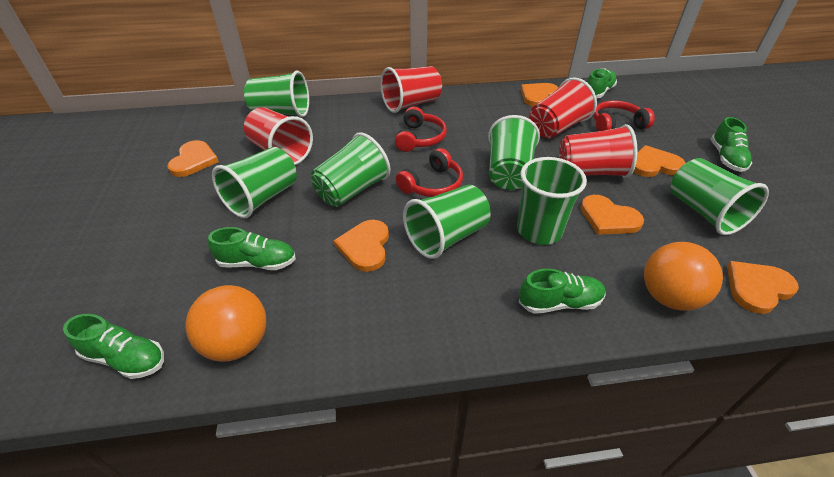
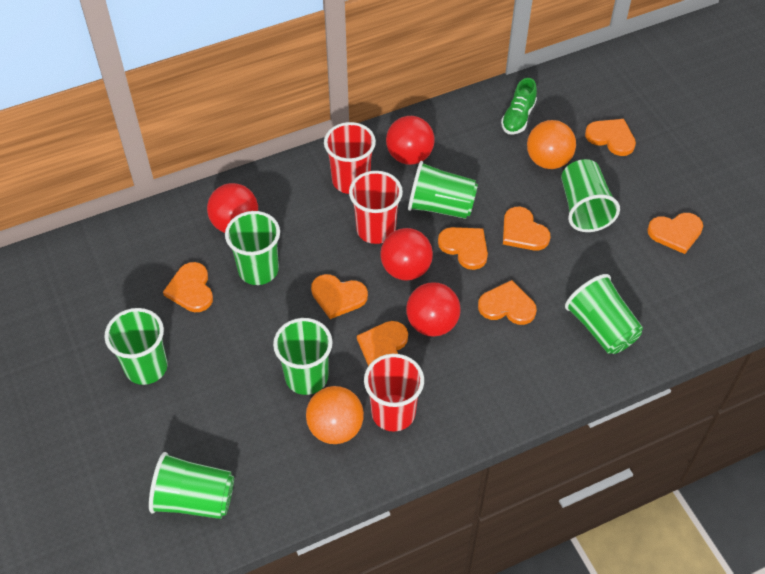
green shoe: [63,314,164,379] [208,227,296,270] [519,269,606,314] [587,69,617,98] [711,117,752,172] = 5 -> [501,78,537,134] = 1
orange heart: [167,140,219,177] [334,220,389,272] [521,83,558,107] [580,195,644,235] [634,145,685,177] [727,261,799,314] = 6 -> [163,262,213,312] [311,274,368,319] [357,321,408,366] [438,227,488,270] [478,280,537,325] [503,207,551,250] [585,119,636,156] [647,213,703,254] = 8
red ball: none = 0 -> [207,183,258,233] [380,228,433,281] [386,116,434,165] [406,282,461,337] = 4
red cup: [244,107,313,165] [380,66,442,113] [529,77,597,138] [559,124,637,178] = 4 -> [324,122,376,194] [349,171,403,244] [364,354,424,431] = 3
red headphones: [395,107,447,152] [396,148,463,197] [593,100,655,131] = 3 -> none = 0

